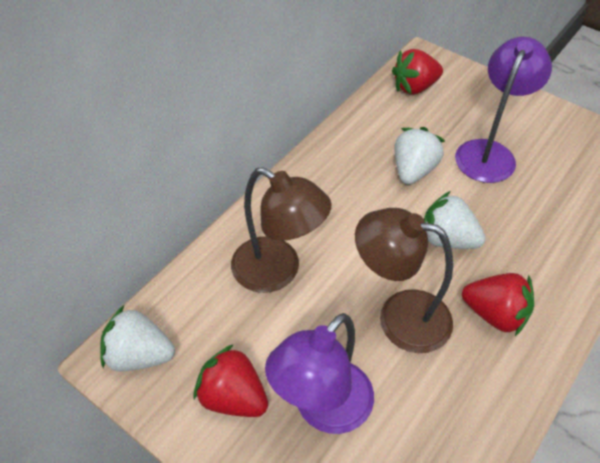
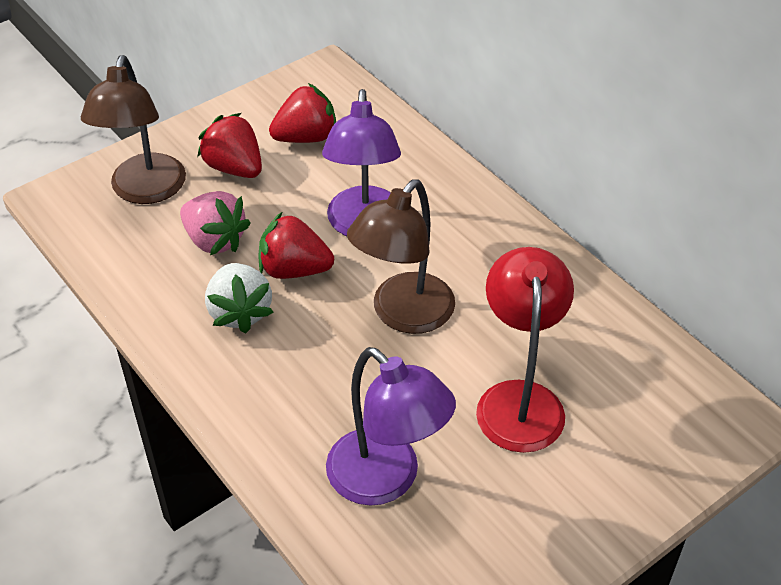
pink strawberry: none = 0 -> [180,191,251,255] = 1
red lamp: none = 0 -> [476,247,574,453] = 1
white strawberry: [100,306,175,372] [394,127,445,184] [424,191,486,249] = 3 -> [205,263,274,333] = 1

